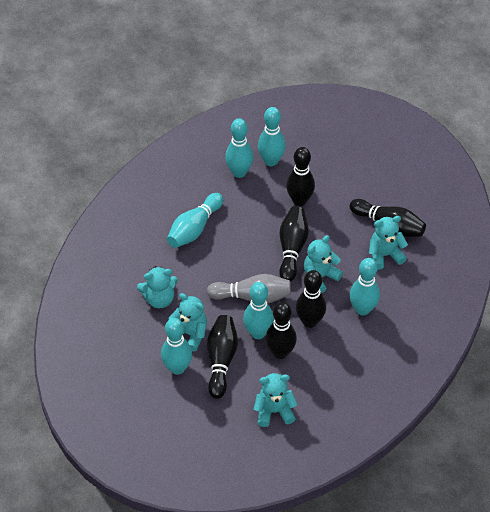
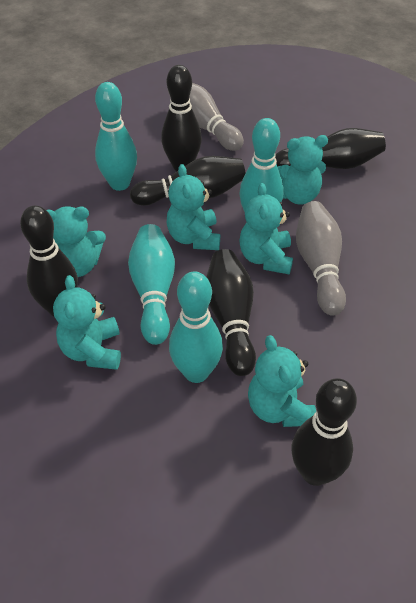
grey bowling pin: [207,274,291,303] = 1 -> [168,83,244,151] [296,201,346,316] = 2
turquoise bowling pin: [161,318,192,375] [167,193,223,248] [225,118,253,178] [243,282,274,339] [258,107,286,166] [349,258,380,316] = 6 -> [95,82,137,191] [128,224,175,345] [169,272,223,383] [239,118,283,212] = 4
turquoise teddy bear: [137,266,178,308] [168,293,207,351] [254,373,298,427] [304,235,343,293] [369,216,408,270] = 5 -> [46,206,106,277] [53,275,121,370] [167,164,220,250] [239,183,293,274] [248,335,316,427] [278,135,328,205] = 6

